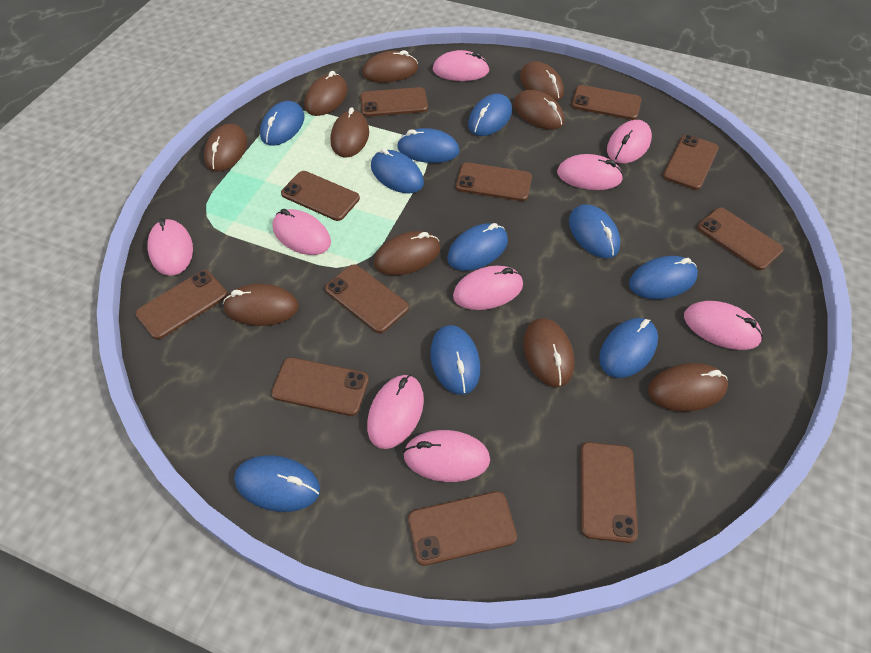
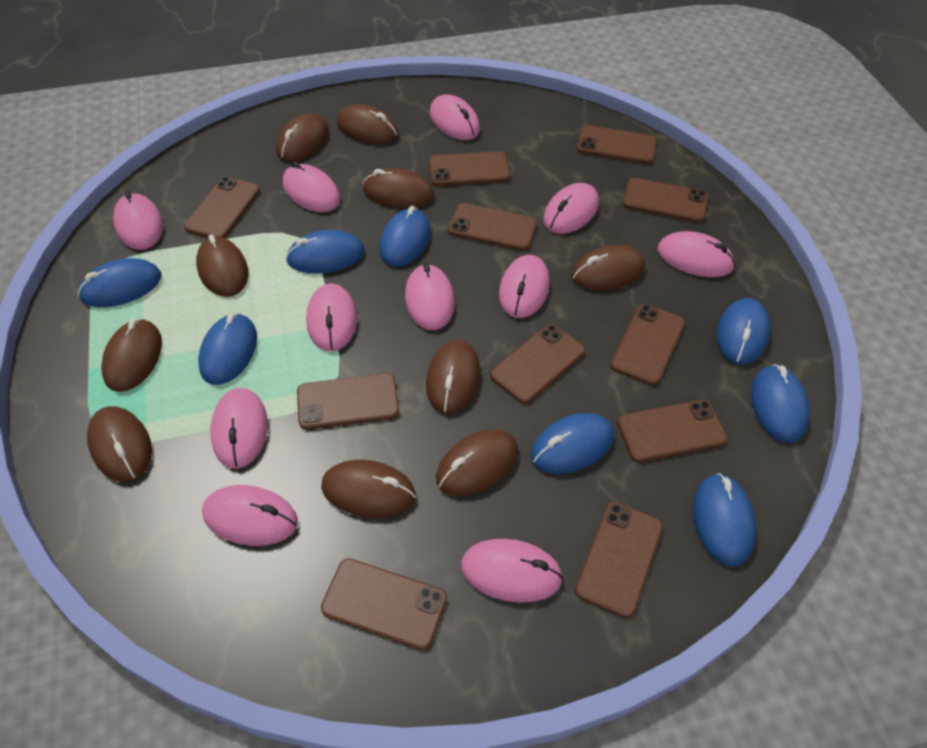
blue mouse: [234,455,320,512] [260,101,305,146] [371,148,424,194] [397,128,459,163] [430,325,480,395] [447,223,508,271] [468,94,512,136] [569,204,620,258] [599,318,658,378] [629,256,698,299] = 10 -> [78,258,162,307] [198,313,257,385] [286,230,364,274] [379,206,431,267] [531,413,614,474] [693,473,756,567] [717,298,770,365] [751,364,810,443] = 8
pink mouse: [148,218,193,276] [272,209,331,255] [367,375,424,449] [403,430,490,482] [433,50,490,81] [453,266,523,310] [557,154,624,190] [607,120,652,164] [684,301,763,350] = 9 -> [113,191,163,250] [202,485,298,546] [210,388,268,469] [283,162,340,212] [306,283,357,352] [405,263,455,330] [430,94,480,140] [461,539,563,603] [499,255,550,318] [543,183,599,234] [657,231,735,277] = 11

